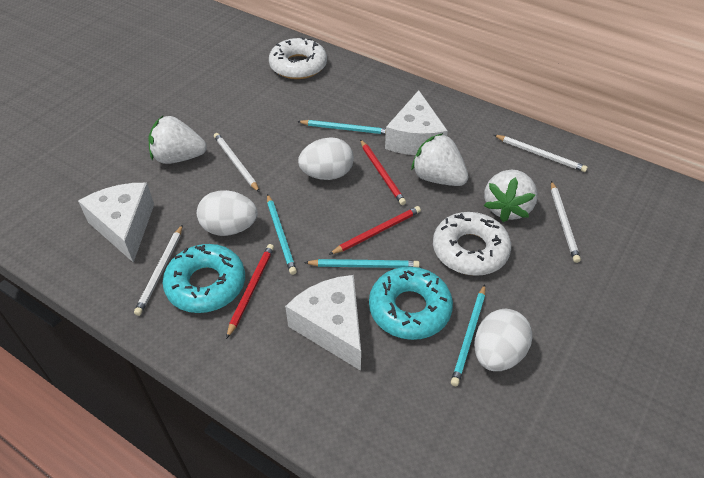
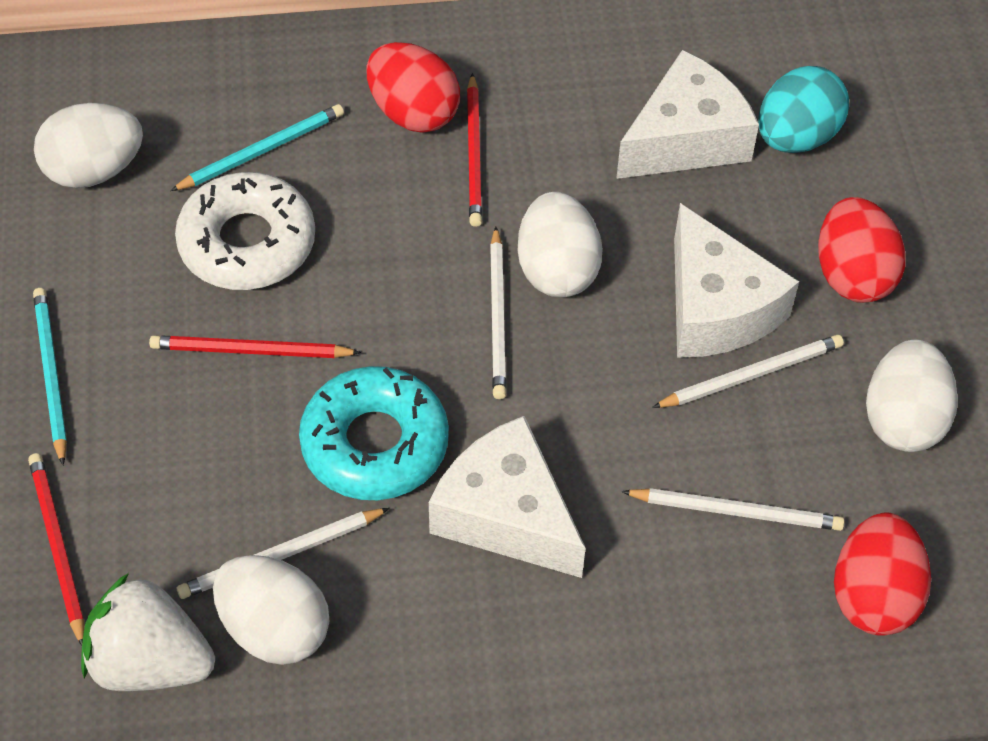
red egg: none = 0 -> [366,42,460,133] [818,197,906,303] [834,513,931,636] = 3
turquoise donut: [163,244,245,313] [369,267,453,340] = 2 -> [299,366,449,500] = 1
turquoise egg: none = 0 -> [758,66,849,153] = 1
turquoise pencil: [267,194,297,275] [297,120,386,135] [304,259,420,268] [451,285,485,386] = 4 -> [33,288,67,465] [170,104,344,191] = 2
white donut: [269,37,327,79] [433,212,511,276] = 2 -> [175,172,315,290] = 1
white egg: [197,190,258,236] [298,137,354,180] [474,309,532,371] = 3 -> [34,103,143,188] [213,555,329,665] [518,192,603,297] [866,340,958,452] = 4
white strawberry: [149,116,207,164] [411,133,468,186] [484,170,538,222] = 3 -> [81,573,215,691] = 1

